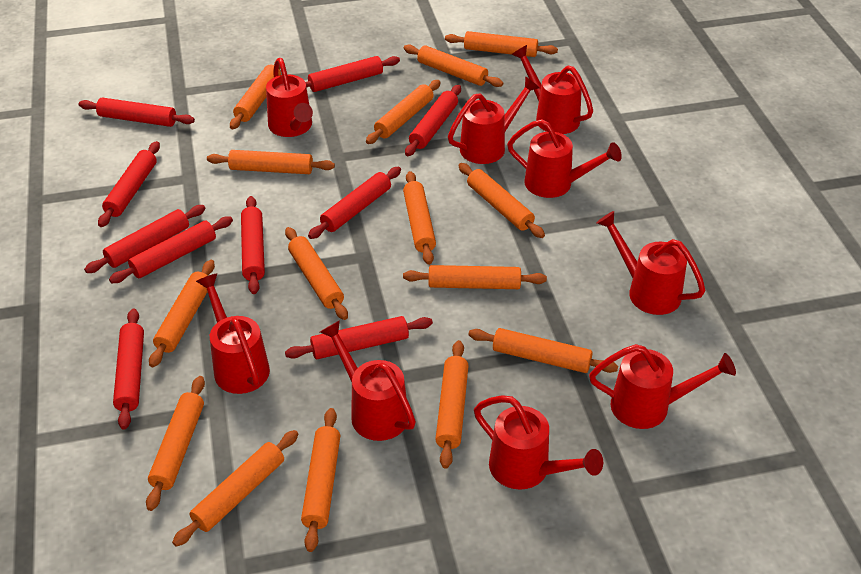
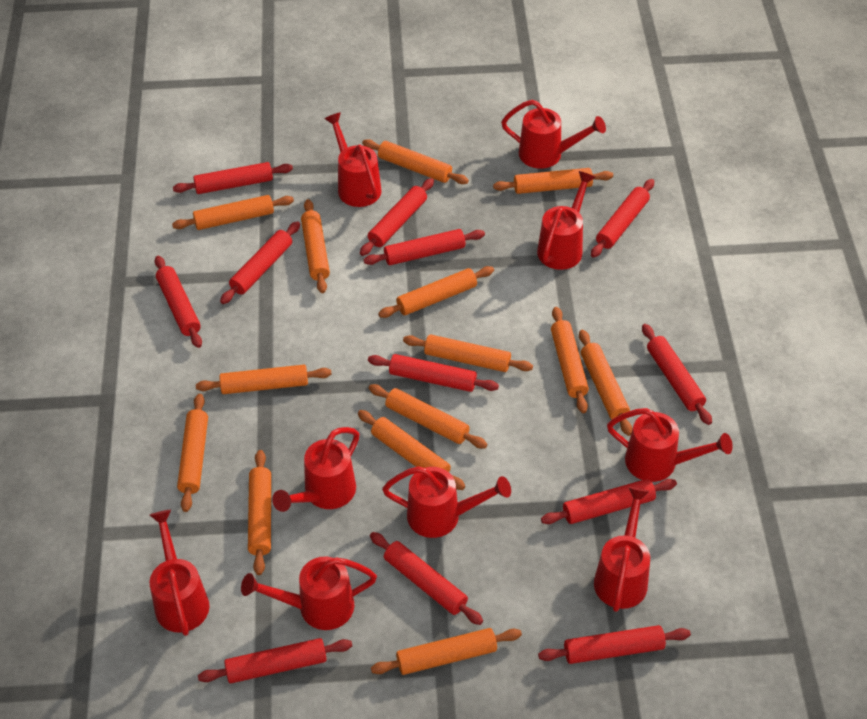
orange rolling pin: [146,376,205,511] [149,260,215,367] [172,430,298,547] [207,150,335,174] [230,60,284,129] [285,227,348,320] [301,408,341,552] [366,80,441,144] [403,171,436,265] [403,265,547,289] [404,45,503,87] [435,340,469,469] [445,31,558,57] [458,163,545,238] [468,328,618,373] = 15 -> [172,195,294,230] [177,394,208,512] [196,365,332,394] [248,450,271,575] [301,199,330,293] [358,410,465,490] [362,139,469,184] [369,384,487,449] [371,628,522,675] [378,266,494,318] [403,334,533,372] [493,168,613,194] [551,307,589,413] [579,330,632,436] = 14
red rolling pin: [79,98,195,127] [84,205,206,273] [98,141,160,227] [109,216,233,283] [113,309,144,430] [241,196,265,294] [285,316,433,359] [305,56,400,92] [308,167,401,239] [405,85,461,156] = 10 -> [155,256,202,348] [173,162,293,194] [198,638,352,683] [220,221,300,304] [360,178,434,256] [364,229,485,265] [368,354,499,392] [370,532,483,625] [538,625,691,664] [541,479,677,524] [591,179,654,258] [642,324,712,425] = 12

